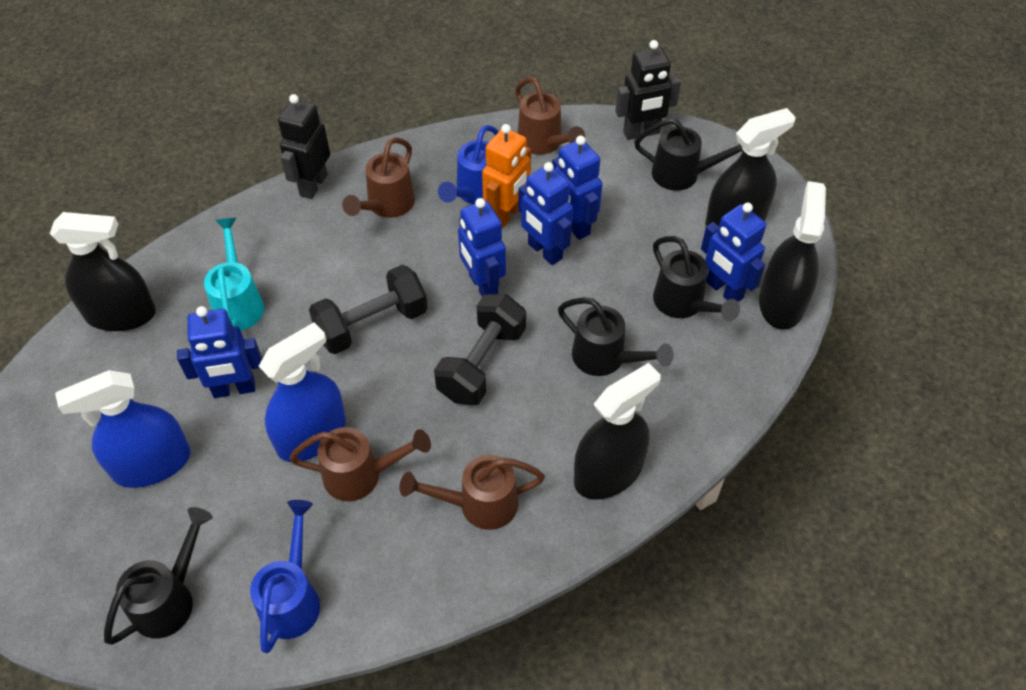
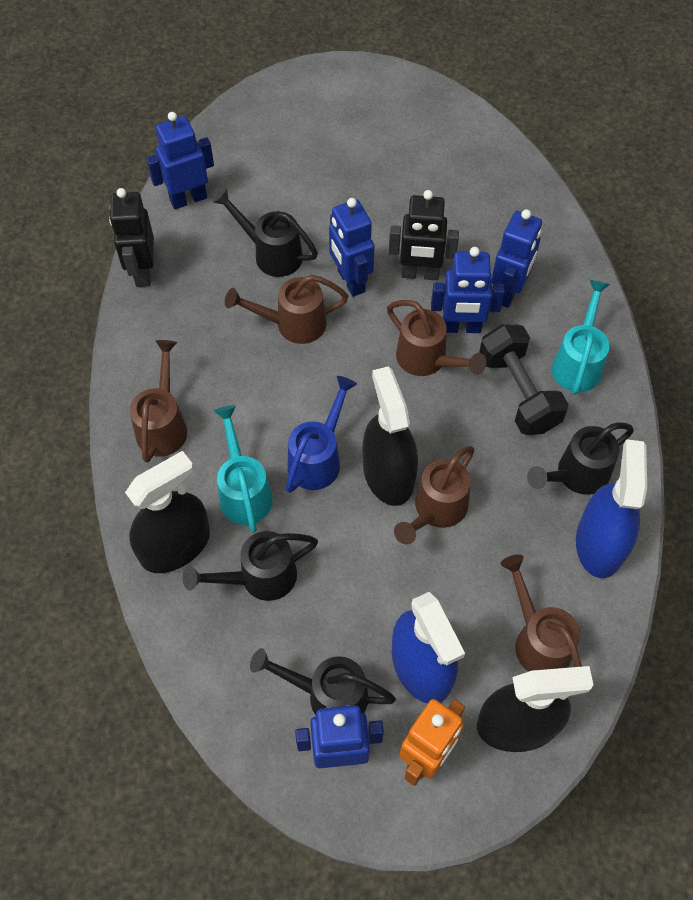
black dumbbell: [309,265,428,354] [434,294,526,405] = 2 -> [479,324,569,435] = 1
black spray bottle: [50,212,156,331] [574,363,661,500] [705,108,796,226] [759,181,826,330] = 4 -> [125,451,210,573] [363,366,418,506] [477,666,594,752] = 3
blue watering can: [250,500,320,653] [438,125,499,204] = 2 -> [286,376,357,493] = 1
brown watering can: [289,427,431,501] [342,137,415,218] [399,455,545,530] [515,77,585,155] = 4 -> [130,340,187,463] [225,275,348,344] [387,300,486,376] [394,446,474,545] [500,554,582,672] = 5
turquoise watering can: [204,218,264,330] = 1 -> [214,405,273,533] [552,280,610,395] = 2

